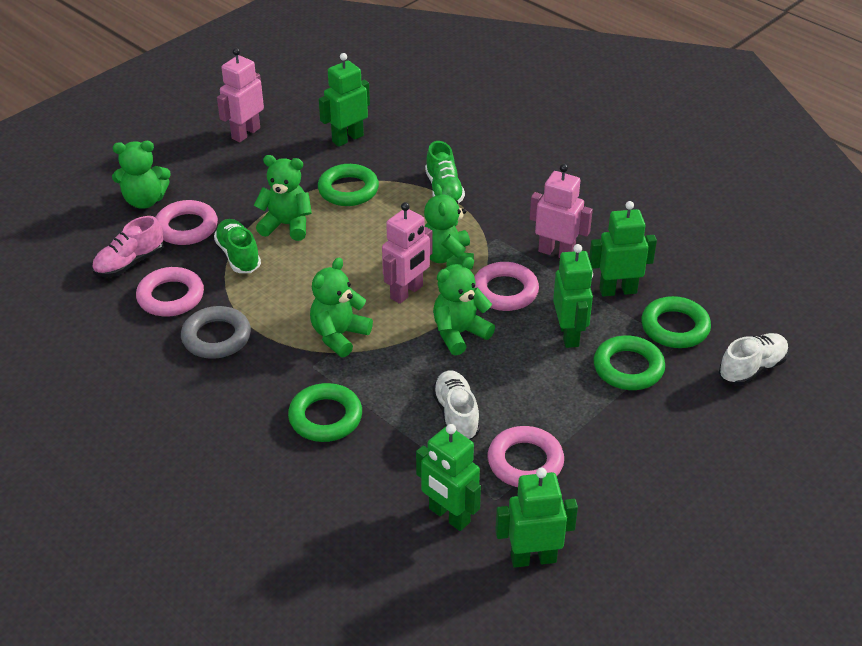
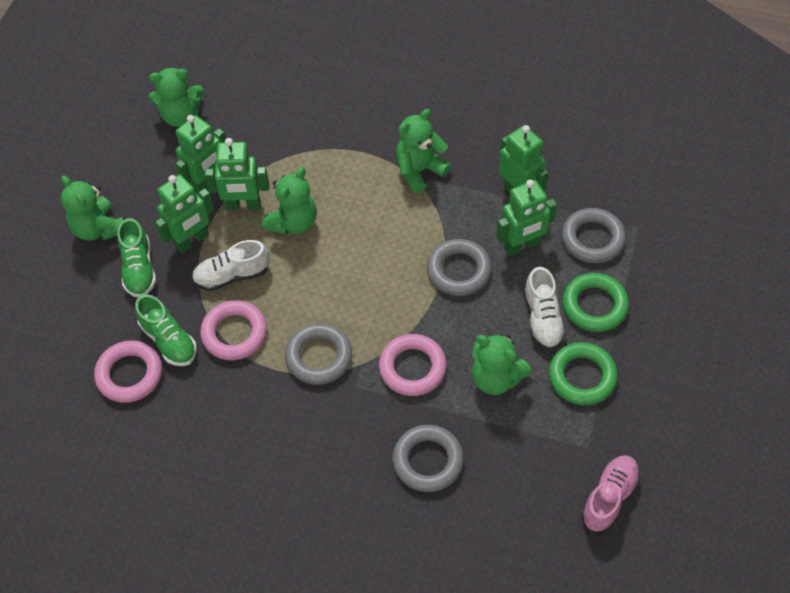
green ring: [288,383,362,442] [318,164,379,206] [594,335,665,390] [641,296,711,348] = 4 -> [549,342,618,405] [562,273,629,332] = 2
grey ring: [181,306,251,359] = 1 -> [285,323,352,385] [393,425,464,492] [427,239,492,296] [562,208,626,263] = 4
pink ring: [136,267,204,317] [156,200,218,245] [475,262,539,311] [488,426,564,487] = 4 -> [94,340,162,403] [200,300,267,360] [379,334,447,396] = 3
pink robot: [217,48,264,142] [382,202,432,304] [530,164,593,258] = 3 -> none = 0

